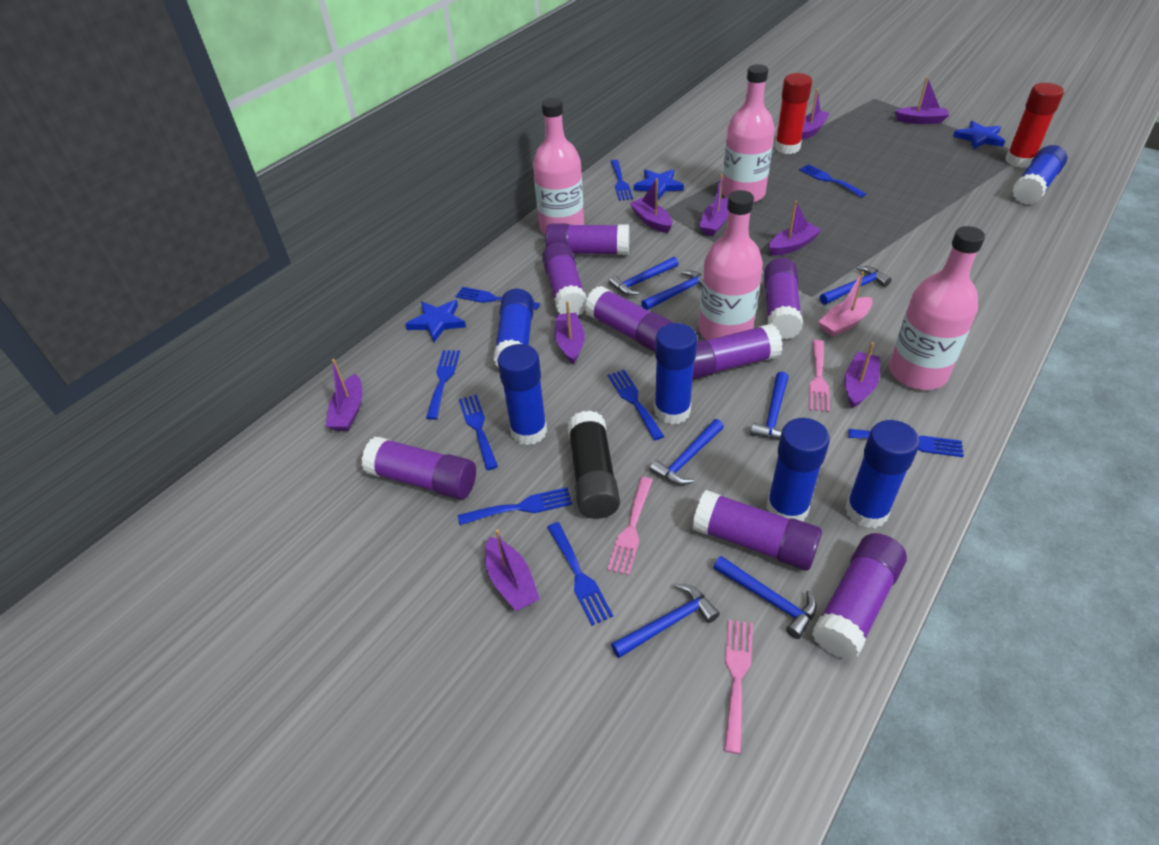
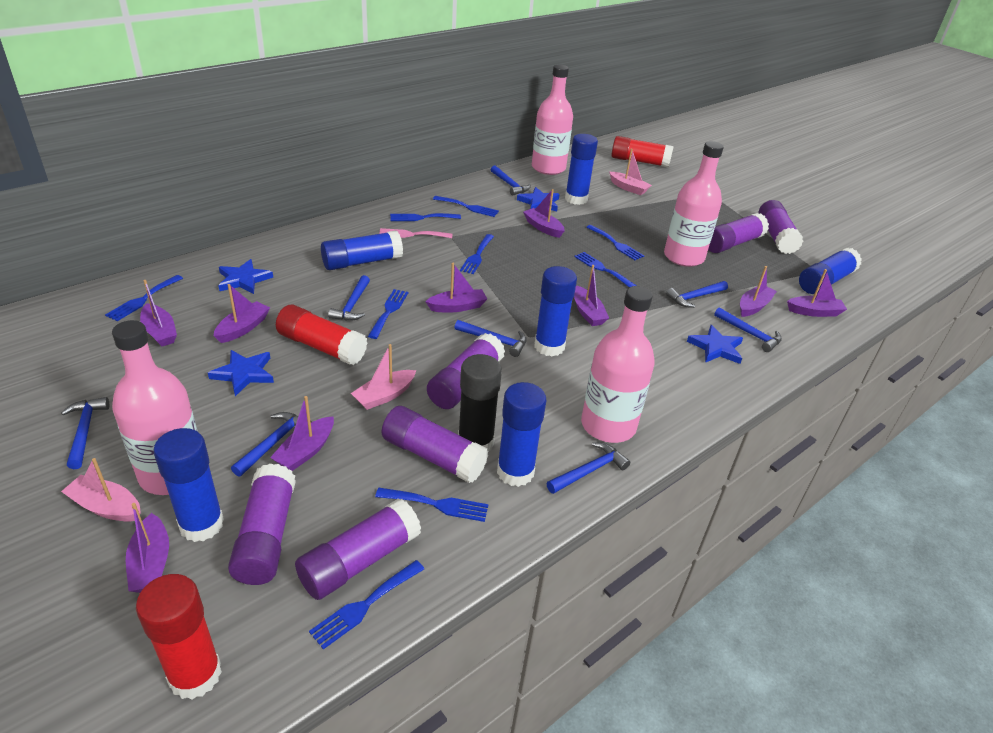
blue hammer: [609,257,678,296] [611,584,720,658] [641,270,703,310] [649,419,724,485] [713,556,817,639] [750,371,789,439] [820,266,892,305] = 7 -> [61,397,109,469] [231,412,298,477] [328,275,370,321] [454,320,527,357] [491,165,531,196] [547,442,630,494] [666,281,728,308] [714,307,782,352] = 8
blue star: [405,300,466,342] [634,169,684,200] [953,121,1005,149] = 3 -> [208,350,274,396] [218,259,273,294] [517,187,560,211] [687,325,743,364] = 4
pink boat: [818,271,873,337] = 1 -> [61,458,141,522] [351,344,416,410] [609,149,652,195] = 3
pink fork: [607,477,653,575] [724,620,753,754] [809,340,830,412] = 3 -> [379,228,453,238] = 1
purple glue stick: [362,437,476,500] [542,242,587,315] [546,224,629,255] [584,286,673,352] [692,324,783,380] [692,490,822,570] [764,258,803,340] [812,533,907,660] = 8 -> [228,463,296,585] [295,499,421,600] [382,406,488,483] [427,333,505,409] [708,213,769,253] [758,200,803,254] = 6
red glue stick: [775,73,812,154] [1005,83,1064,168] = 2 -> [136,574,222,700] [276,305,367,365] [612,136,674,167] = 3

